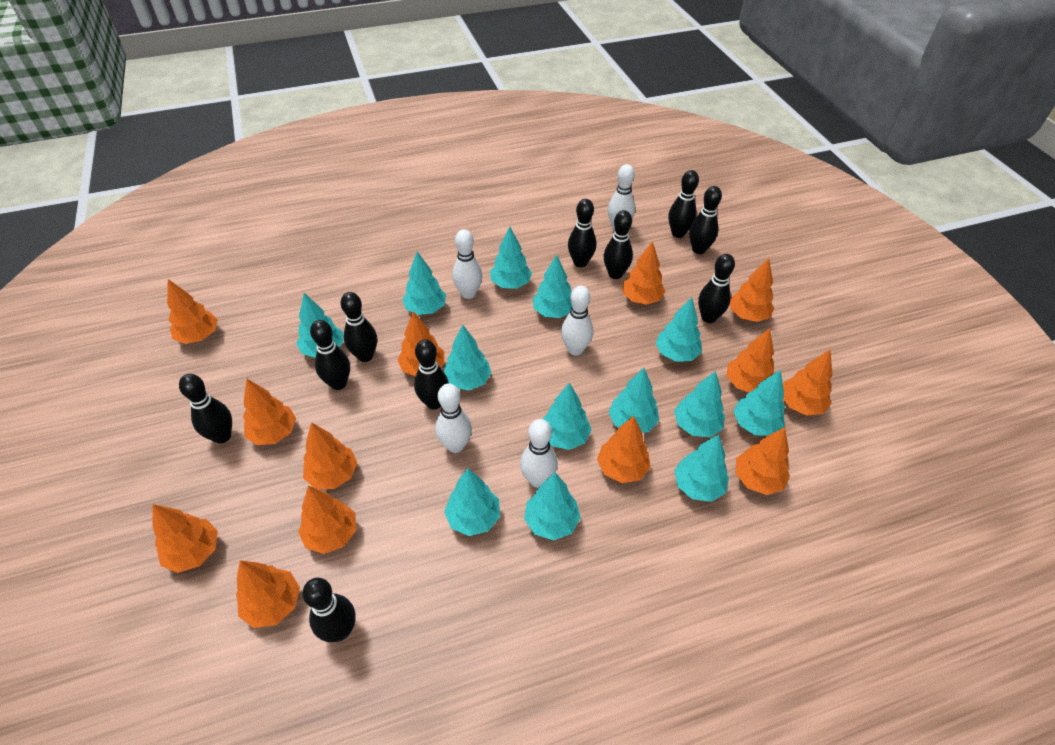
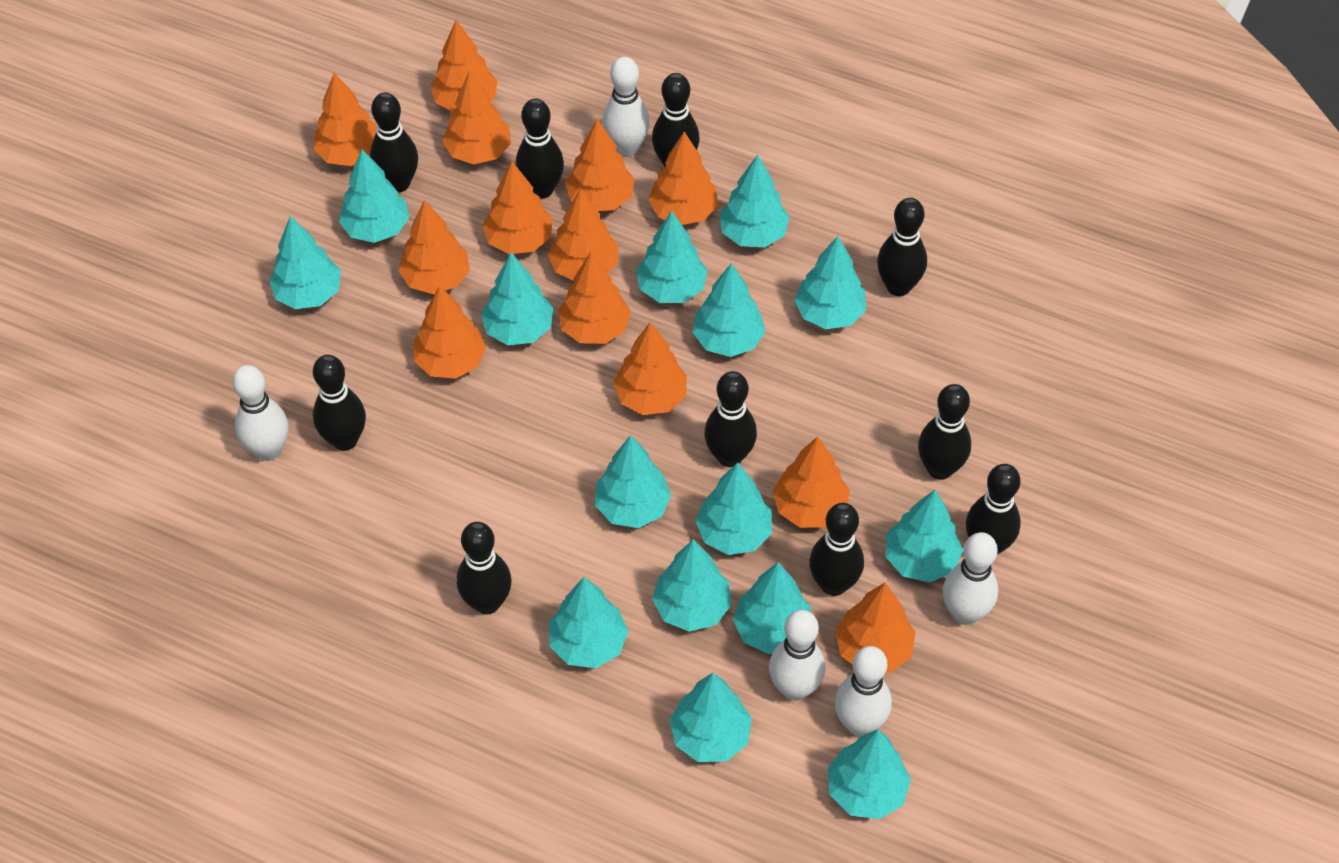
turquoise tree: [296,293,343,358] [402,252,446,315] [444,324,492,390] [444,468,500,536] [490,227,532,289] [524,472,581,540] [533,254,572,318] [542,382,592,450] [609,368,659,433] [655,297,702,362] [674,371,725,437] [674,434,729,502] [733,370,785,436] = 13 -> [269,216,341,309] [339,149,409,243] [481,252,553,345] [549,577,629,668] [595,435,671,528] [636,211,708,303] [652,539,731,632] [670,673,752,762] [692,263,766,357] [695,462,772,555] [719,154,790,247] [733,562,811,654] [794,236,866,329] [827,729,911,819] [886,490,963,582] = 15

